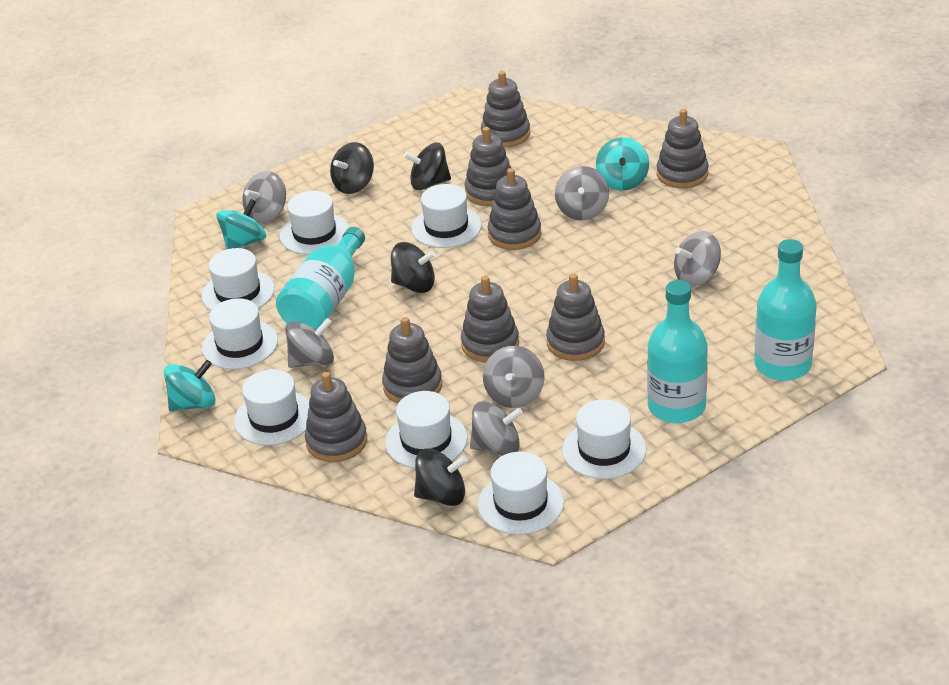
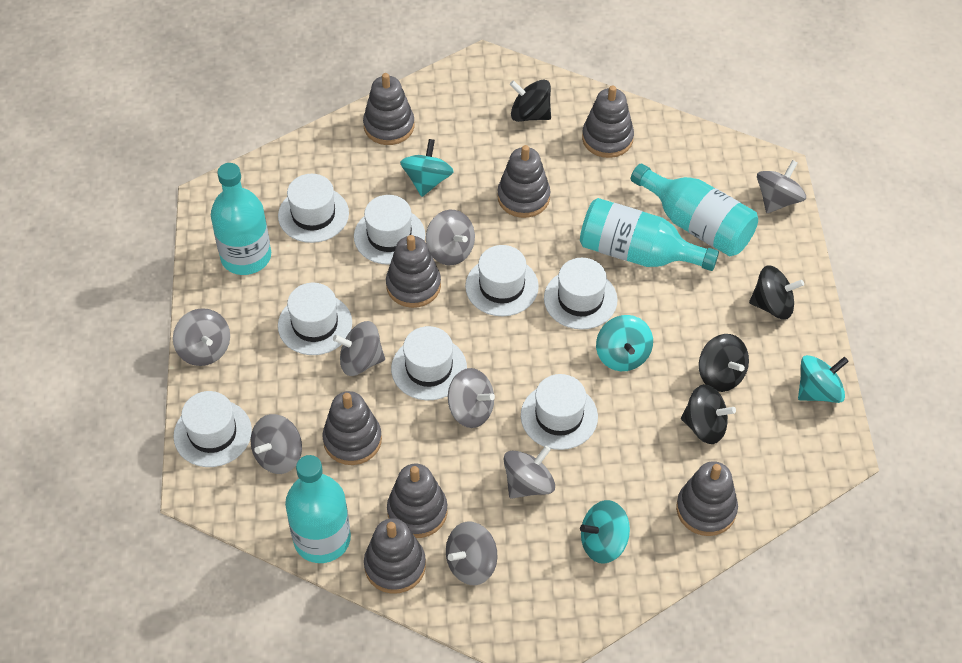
grey spinning top: [242,171,286,224] [285,318,334,368] [470,401,523,456] [483,346,545,408] [555,166,609,220] [674,231,721,287] = 6 -> [173,308,230,366] [251,414,302,474] [333,321,385,376] [426,210,475,265] [446,522,498,585] [448,368,495,428] [503,446,555,499] [757,160,806,213] = 8
turquoise bottle: [276,227,365,330] [647,280,708,423] [754,239,817,381] = 3 -> [211,163,271,275] [285,455,351,563] [580,198,719,271] [631,164,758,256] = 4
turquoise spinning top: [164,360,216,412] [216,199,266,249] [596,137,649,191] = 3 -> [400,139,454,197] [580,500,630,564] [596,315,653,371] [798,355,849,403] = 4

